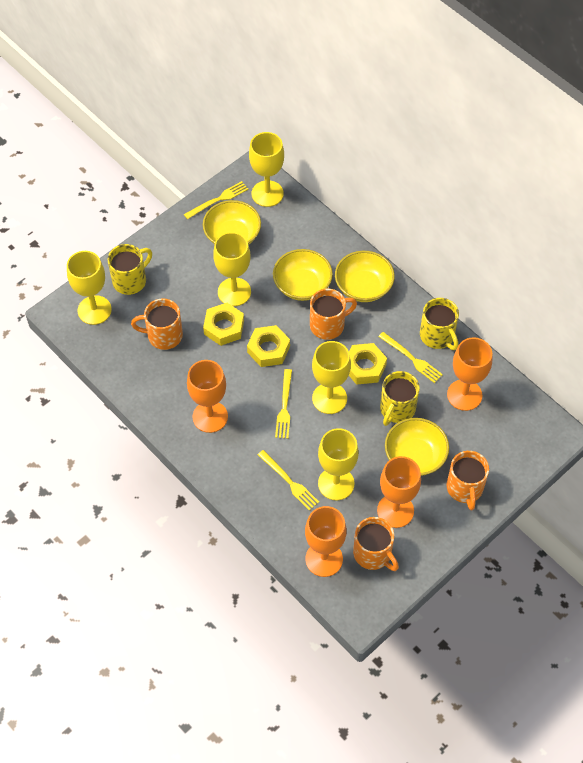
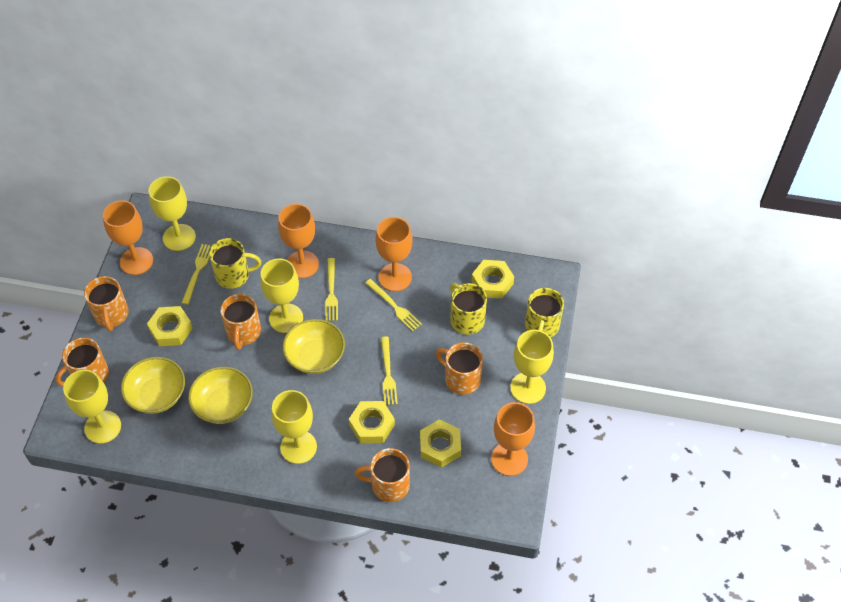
orange mug: [131,298,183,350] [310,288,357,340] [353,517,399,571] [447,451,489,510] = 4 -> [56,338,109,386] [84,276,129,331] [220,294,261,350] [355,448,410,502] [435,342,483,395] = 5
yellow bowl: [203,200,261,245] [273,249,333,301] [335,251,395,302] [385,418,449,476] = 4 -> [121,357,185,414] [188,366,253,424] [283,319,345,374] = 3
yellow nut: [203,303,244,346] [247,325,290,367] [349,343,387,385] = 3 -> [147,306,193,346] [349,401,395,443] [420,419,461,468] [472,260,514,299] = 4

